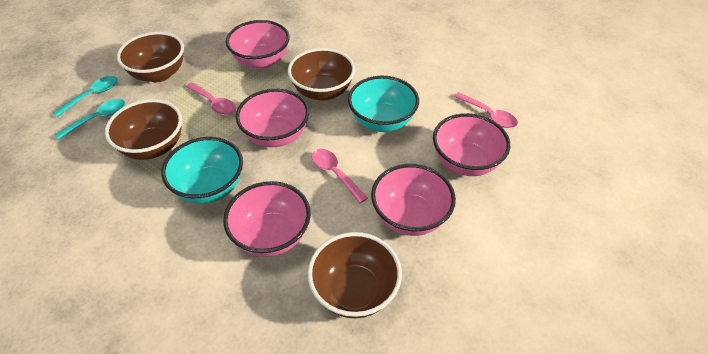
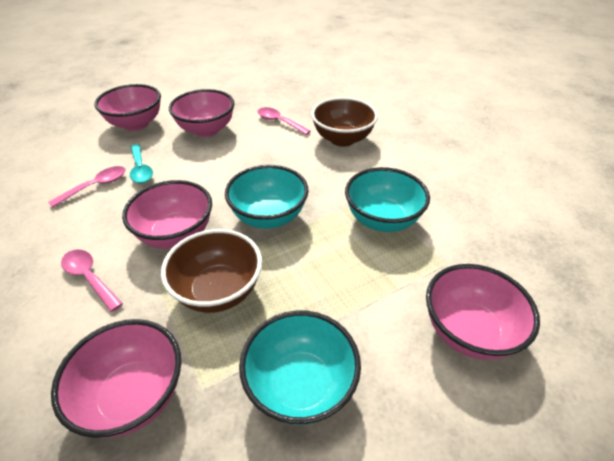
brown bowl: [105,99,182,160] [117,32,184,82] [288,48,355,101] [308,232,402,318] = 4 -> [161,229,262,313] [311,97,378,147] = 2
turquoise bowl: [161,137,243,204] [348,76,419,132] = 2 -> [225,165,309,229] [239,310,361,425] [345,167,430,232] = 3
turquoise spoon: [53,76,117,117] [54,99,125,140] = 2 -> [130,144,153,183] = 1

